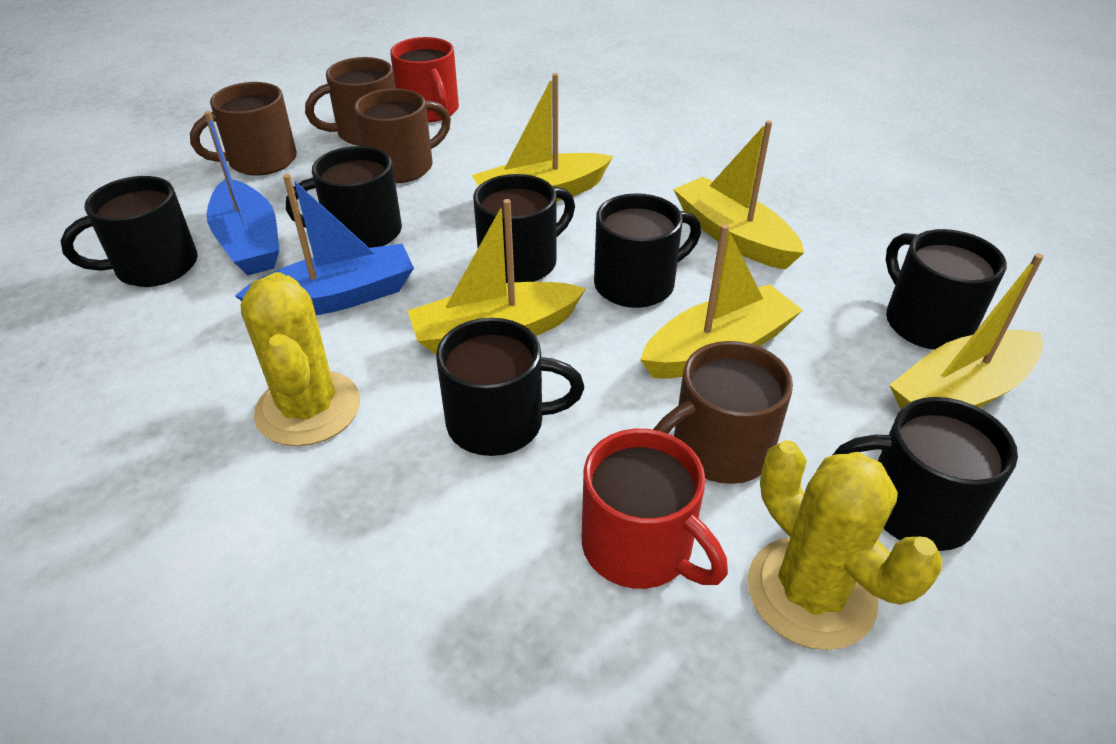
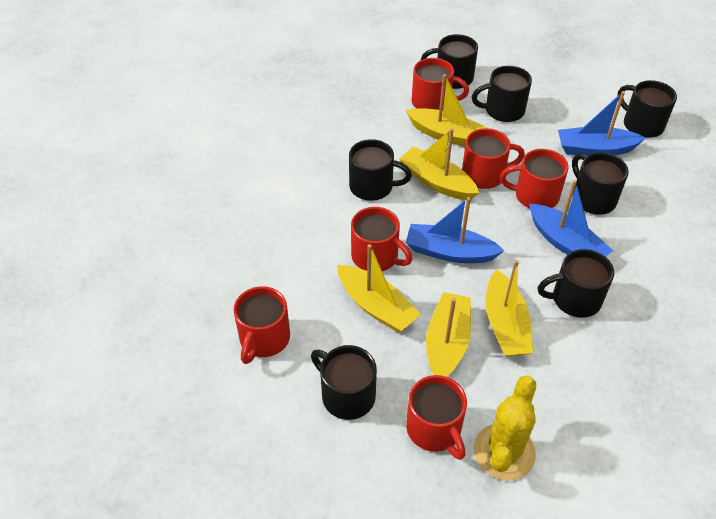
blue boat: [204,111,279,275] [235,174,414,315] = 2 -> [406,197,504,263] [529,180,613,257] [558,91,646,156] = 3
brown mug: [190,82,297,176] [305,57,396,146] [354,88,451,183] [653,341,793,484] = 4 -> none = 0
red mug: [390,37,459,122] [582,429,728,589] = 2 -> [233,286,290,364] [351,207,412,271] [406,375,467,460] [412,58,469,110] [462,128,525,189] [500,149,569,208] = 6
yellow cactus: [240,272,360,446] [748,440,943,650] = 2 -> [473,376,536,480] = 1

